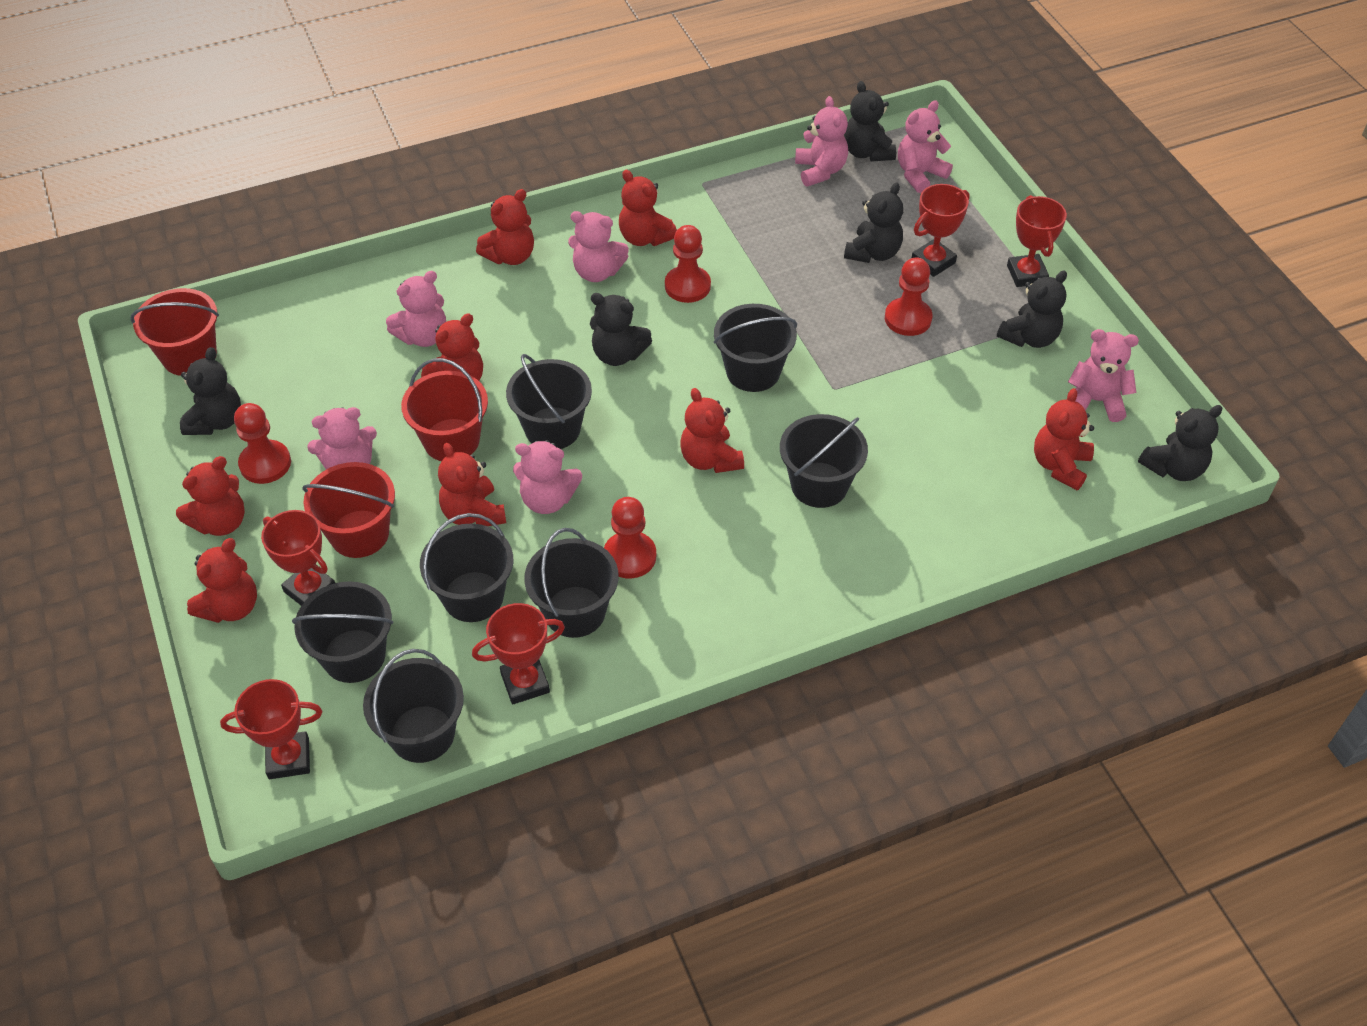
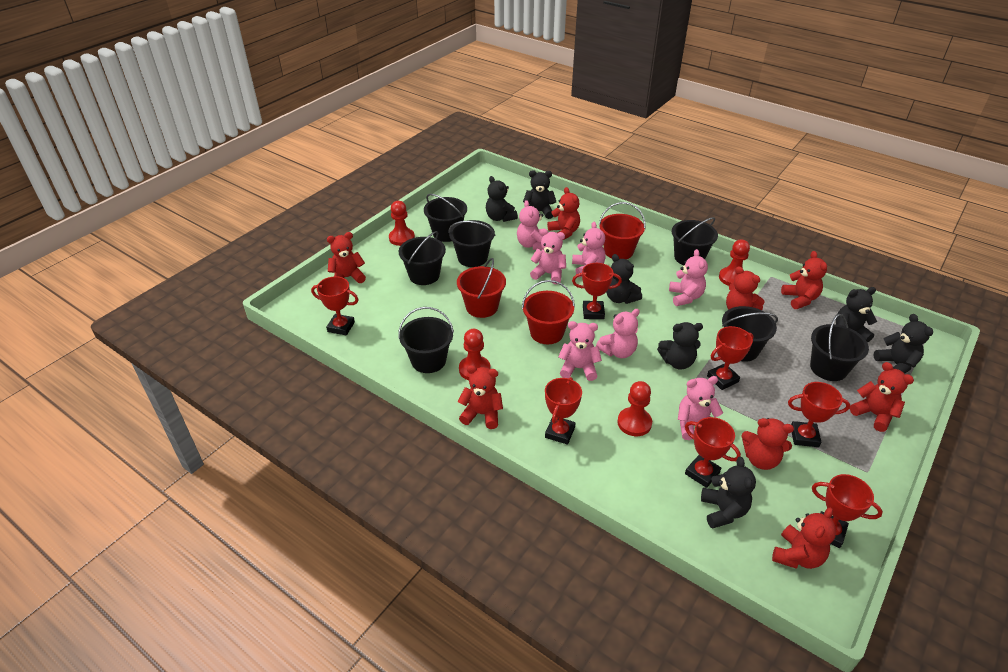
black teddy bear: [180,347,241,435] [590,293,652,366] [844,81,896,162] [844,182,903,263] [997,270,1067,348] [1138,405,1222,481] = 6 -> [486,176,518,222] [523,170,556,219] [606,254,642,304] [657,322,703,370] [701,457,756,529] [836,287,877,342] [874,314,933,374] = 7
red trophy: [220,679,322,779] [261,510,335,606] [472,603,565,704] [912,184,970,277] [1007,195,1067,287] = 5 -> [311,276,359,335] [545,377,582,445] [572,263,622,319] [685,417,741,488] [707,326,754,390] [788,382,850,447] [812,474,883,548] = 7

